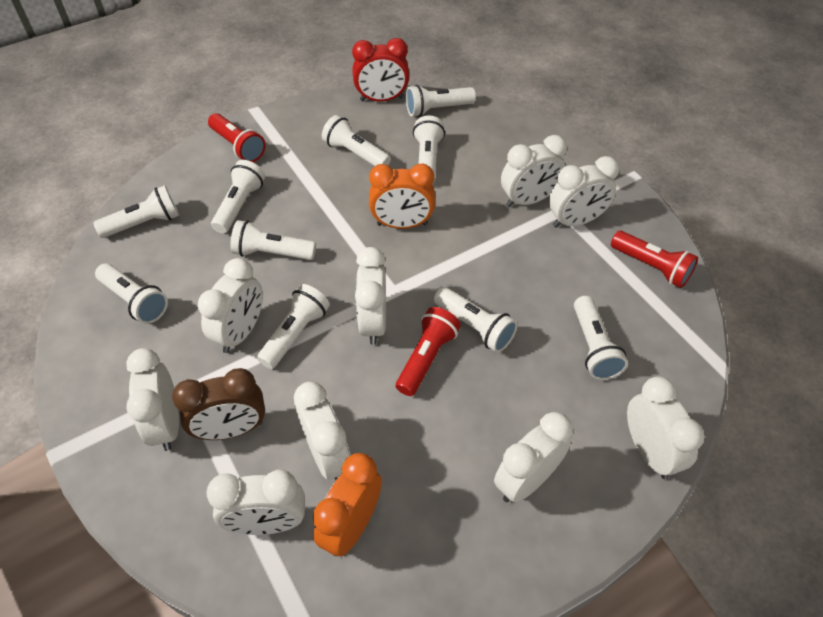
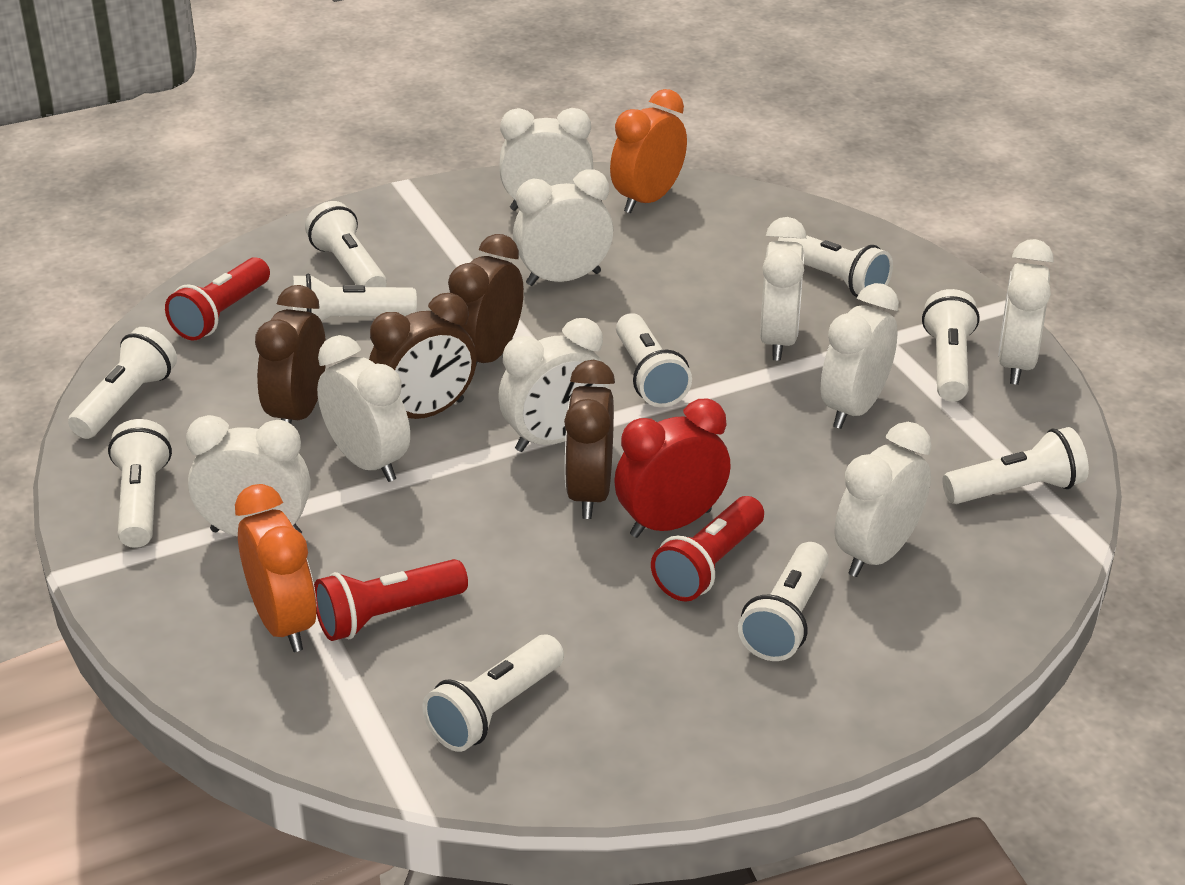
brown clock: [172,368,265,440] = 1 -> [255,285,326,424] [369,293,477,419] [448,234,524,365] [564,360,615,519] = 4

